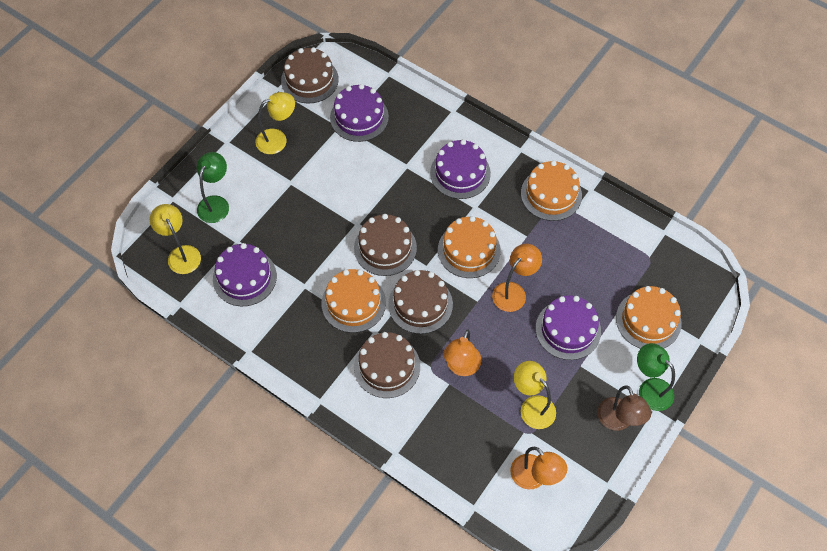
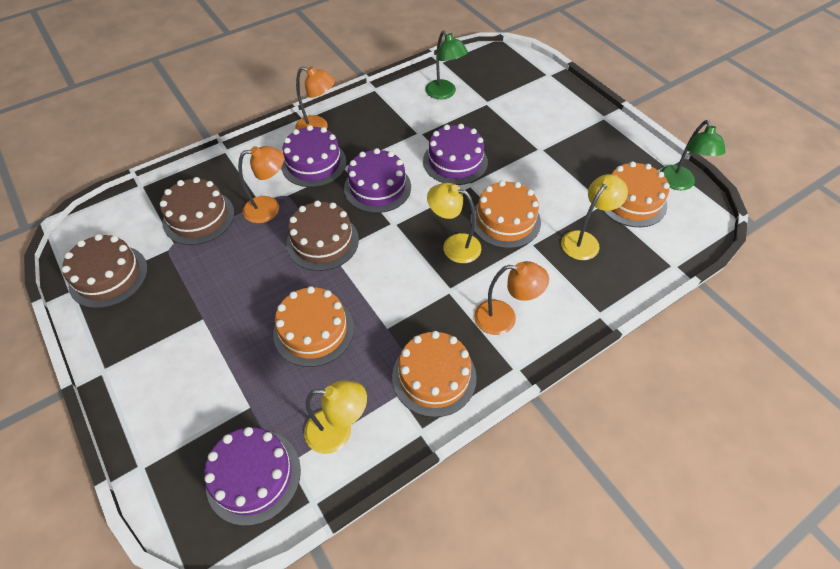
brown cake: [281,47,339,104] [354,214,417,276] [354,332,420,398] [388,270,453,334] = 4 -> [62,234,148,308] [160,177,234,245] [286,200,359,271] = 3
brown lamp: [598,385,651,431] = 1 -> none = 0

